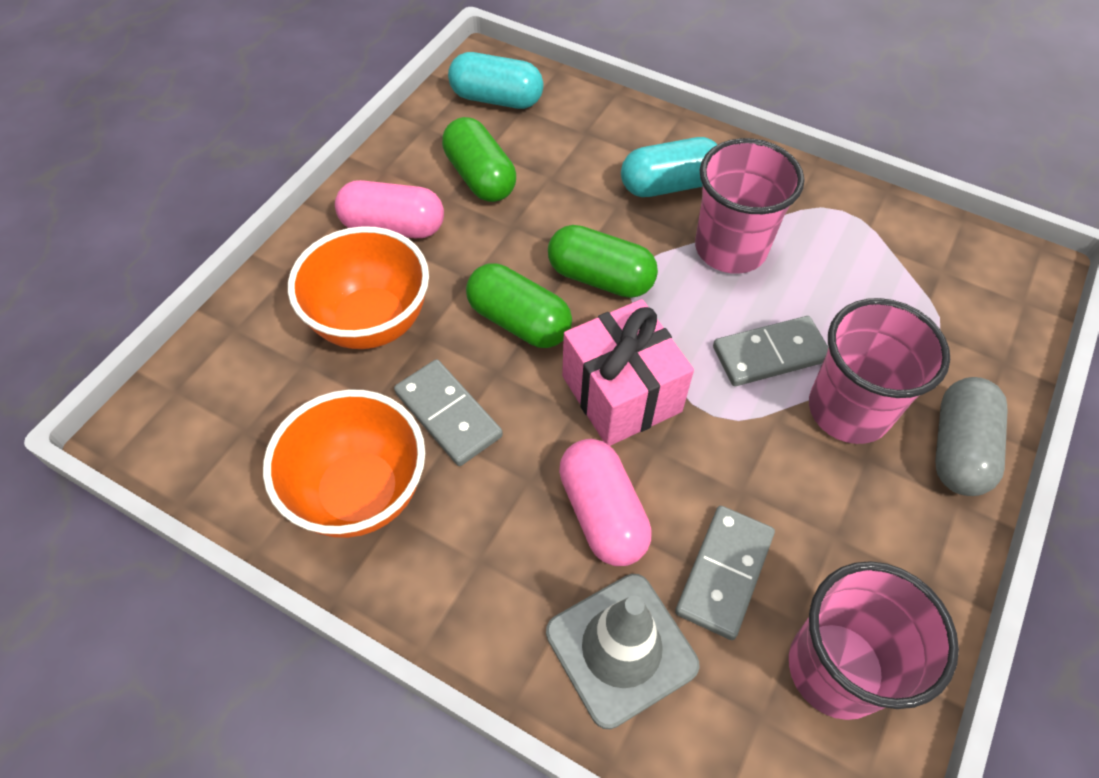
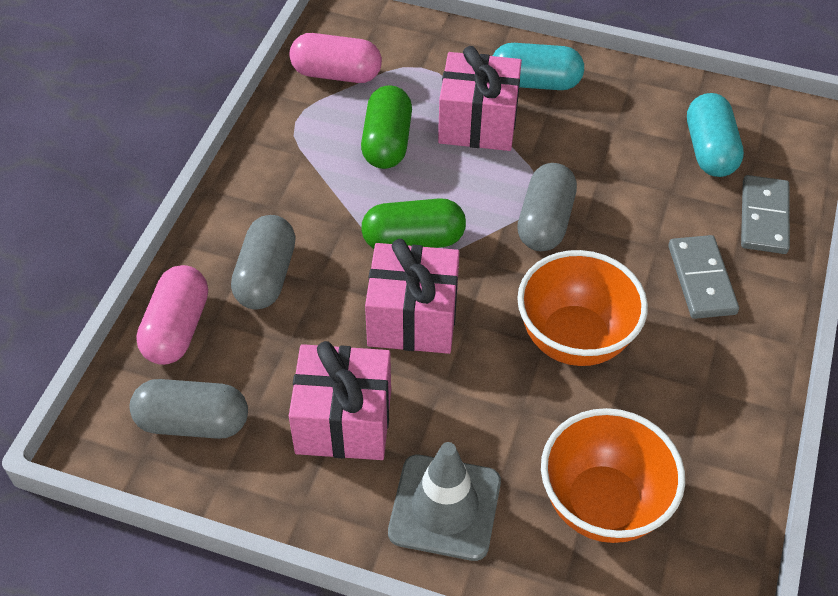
green capsule: [442,117,516,202] [466,264,572,348] [548,225,658,298] = 3 -> [361,85,412,169] [361,198,466,249] = 2
grey capsule: [935,377,1008,496] = 1 -> [129,379,248,439] [231,215,296,310] [517,163,577,251] = 3
grey domino: [394,359,503,466] [675,506,775,640] [713,316,828,386] = 3 -> [668,235,739,319] [741,175,790,254] = 2
pink cup: [695,138,804,274] [789,561,959,720] [809,298,950,444] = 3 -> none = 0
pink gift: [562,299,694,446] = 1 -> [289,341,391,460] [365,239,459,354] [438,46,522,151] = 3

